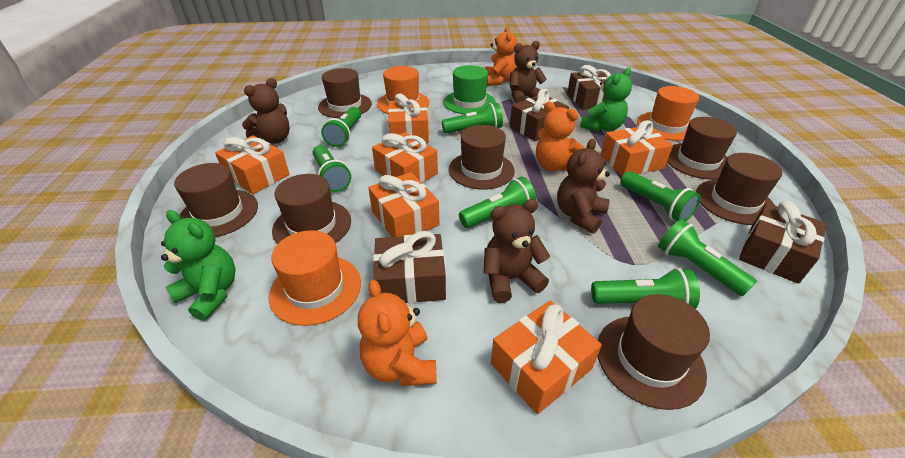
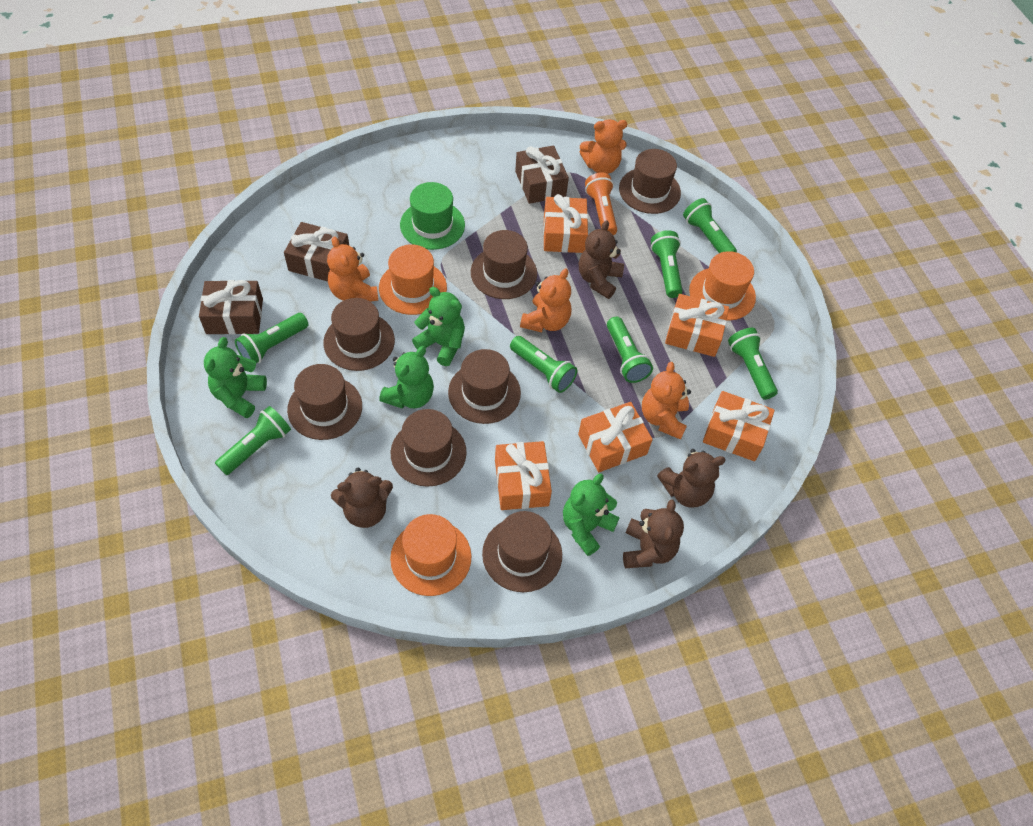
brown gift: [373,231,446,303] [510,89,569,141] [567,65,611,110] [739,201,826,284] = 4 -> [199,280,263,335] [284,222,349,281] [515,145,569,204] = 3
green teddy bear: [161,210,236,321] [580,68,632,132] = 2 -> [204,337,267,419] [379,346,434,409] [412,287,465,366] [563,474,620,556] = 4
orange flashlight: none = 0 -> [585,173,617,235] = 1
orange gift: [215,135,290,194] [368,172,440,237] [372,132,438,183] [388,93,429,142] [491,300,602,414] [600,120,673,176] = 6 -> [495,441,552,510] [543,194,588,253] [578,402,653,472] [665,294,729,357] [703,391,775,461] = 5
orange teddy bear: [358,279,437,386] [485,26,517,86] [536,101,585,171] = 3 -> [327,236,379,302] [520,268,571,332] [579,119,627,174] [642,362,691,440] = 4

